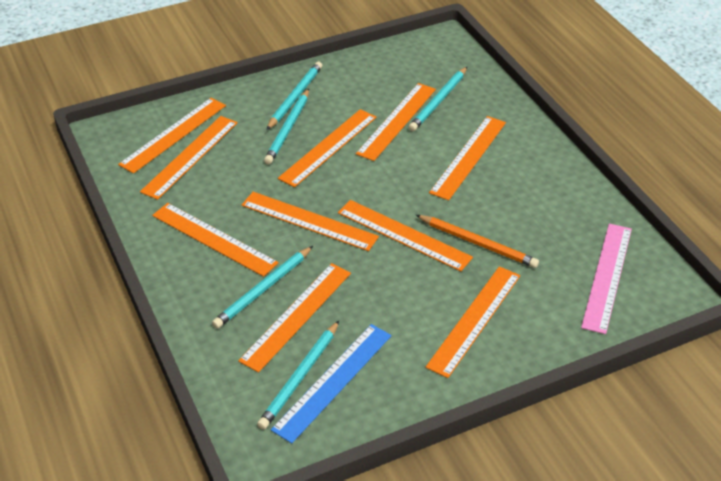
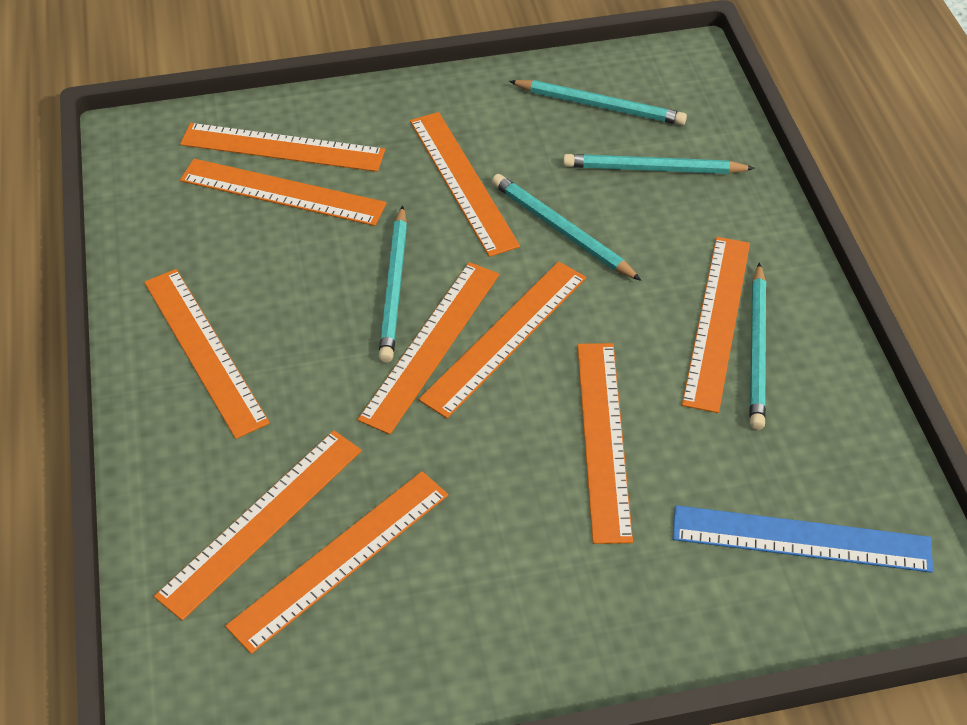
orange pencil: [416,215,539,268] = 1 -> none = 0
pink ruler: [581,224,632,334] = 1 -> none = 0

